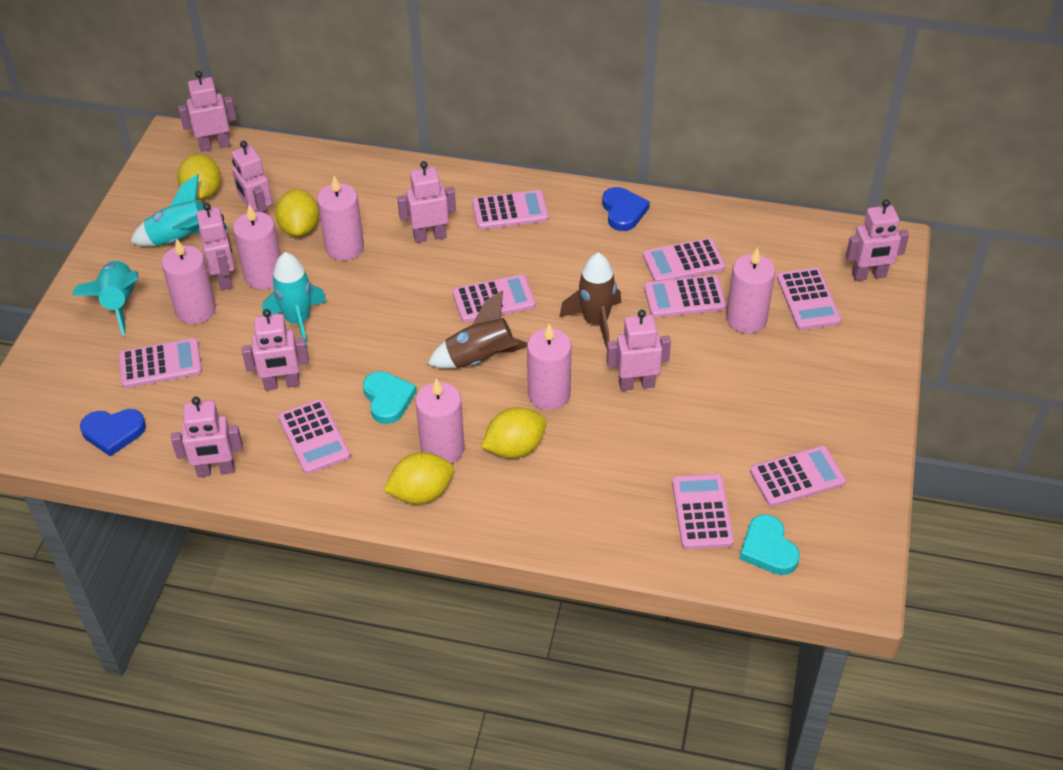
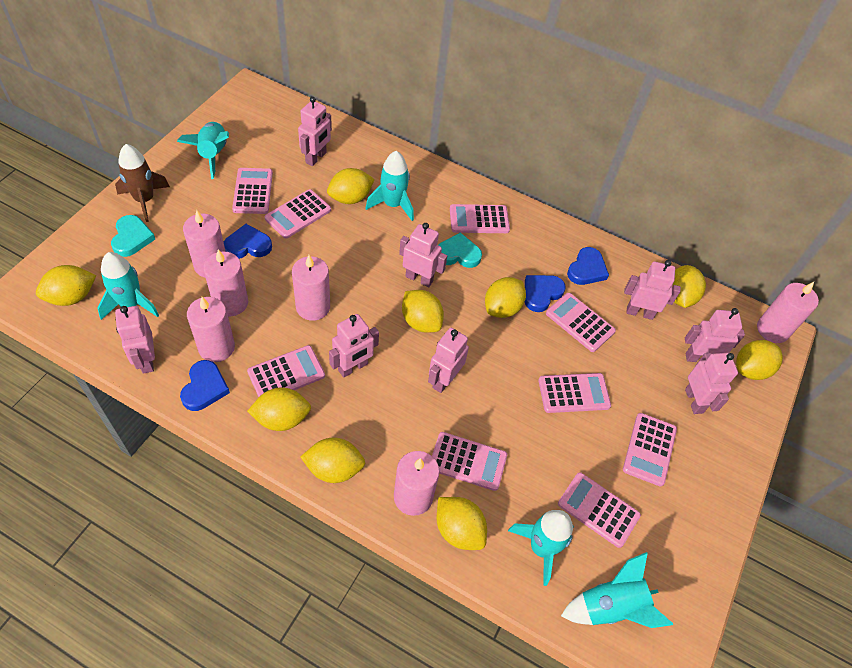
blue heart: [80,409,146,456] [602,187,650,231] = 2 -> [180,360,230,411] [224,224,272,259] [525,275,566,312] [567,247,609,285] = 4
brown rocket: [427,290,527,369] [559,253,621,348] = 2 -> [115,144,170,222] = 1
turquoise rocket: [72,260,139,336] [130,174,229,247] [262,252,327,347] = 3 -> [97,252,159,320] [177,122,229,179] [365,151,414,221] [508,510,574,586] [561,552,673,628] = 5
yellow lemon: [177,154,221,200] [275,189,319,237] [384,452,454,504] [481,407,546,459] = 4 -> [36,265,96,306] [247,387,311,431] [301,437,365,483] [327,168,375,204] [402,290,444,332] [437,497,487,550] [485,277,526,318] [673,265,706,308] [736,340,783,380] = 9

